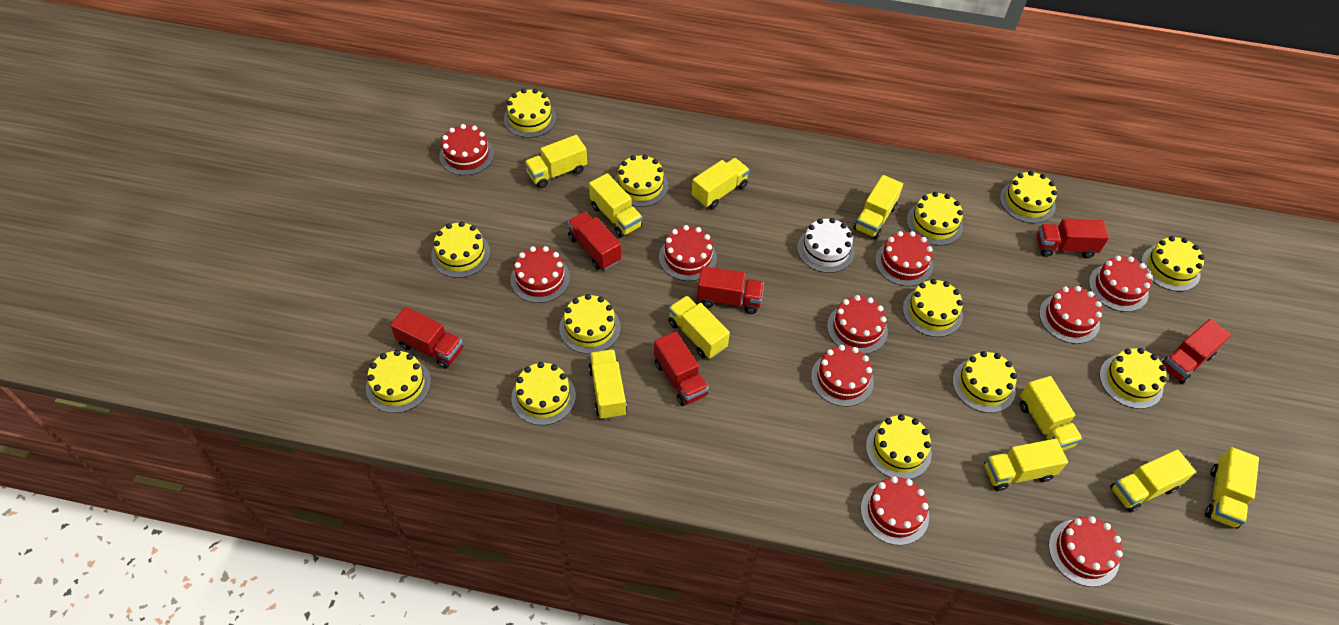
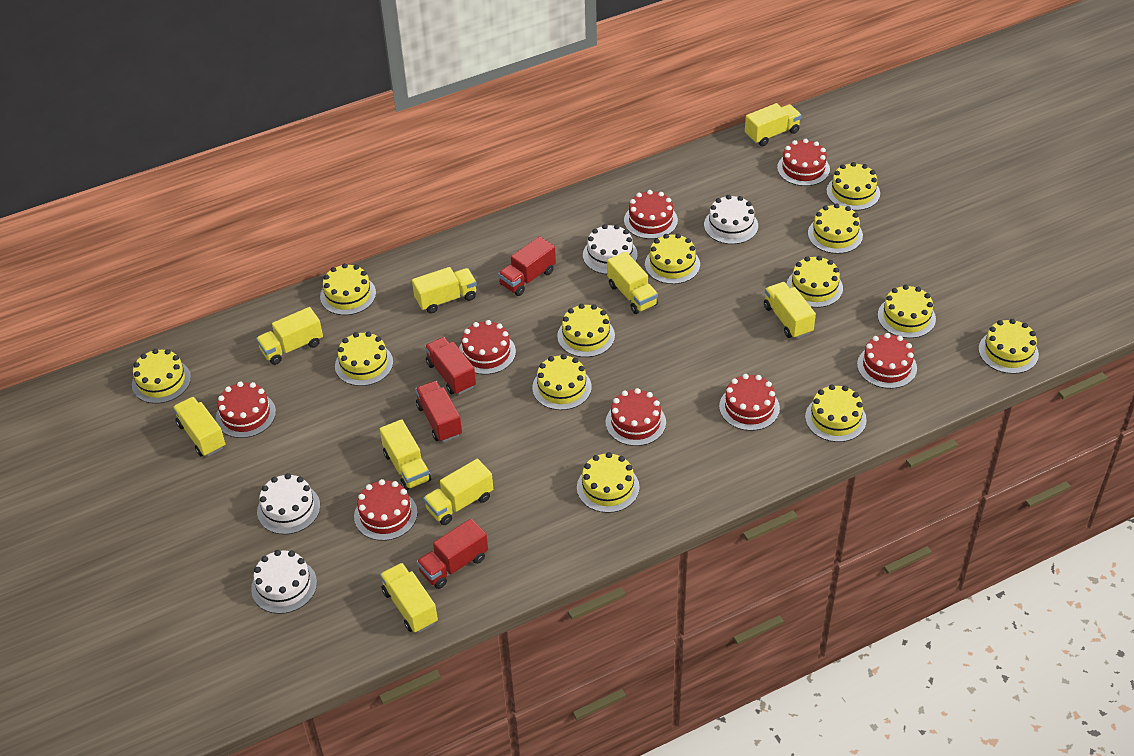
red cake: [439,124,494,176] [510,246,570,303] [659,225,717,281] [811,345,874,407] [827,295,888,354] [861,476,929,545] [875,231,933,286] [1039,286,1102,344] [1049,516,1123,587] [1089,256,1152,312] = 10 -> [216,381,276,438] [354,479,418,541] [459,320,516,375] [606,388,666,446] [624,190,678,239] [719,374,780,431] [777,139,830,186] [857,333,917,389] = 8
red truck: [390,307,463,369] [567,212,621,270] [654,331,709,406] [697,266,764,314] [1036,219,1109,258] [1161,319,1231,384] = 6 -> [415,381,462,442] [417,519,488,589] [425,337,476,395] [498,236,556,296] = 4
white cake: [797,218,855,273] = 1 -> [251,550,317,614] [257,473,320,535] [583,224,638,274] [704,195,758,244] = 4
yellow truck: [525,135,587,188] [588,349,627,420] [589,173,642,238] [668,296,730,359] [692,158,750,209] [853,175,903,239] [984,439,1068,491] [1020,376,1082,450] [1110,450,1196,512] [1205,447,1259,529] = 10 -> [173,397,225,456] [256,307,323,365] [380,419,431,490] [380,563,438,633] [412,267,477,314] [423,459,493,525] [607,252,658,314] [745,103,801,146] [764,282,816,339] = 9

